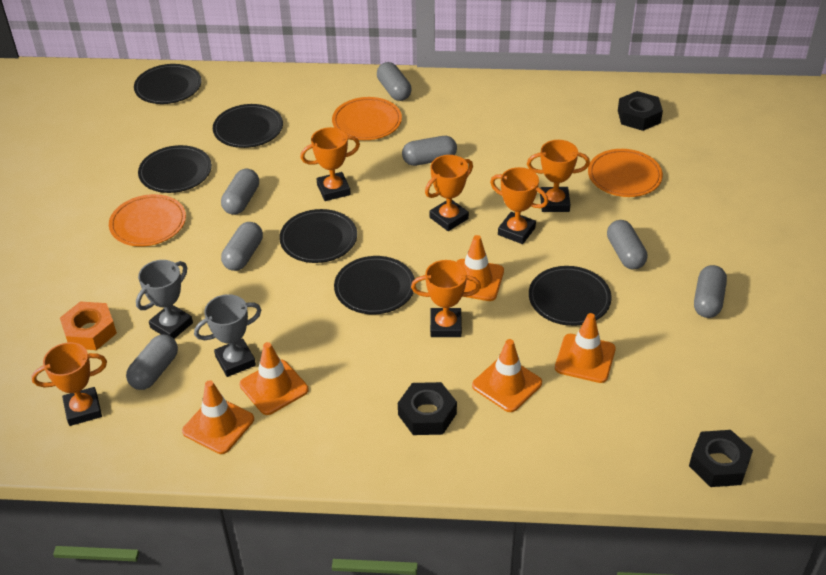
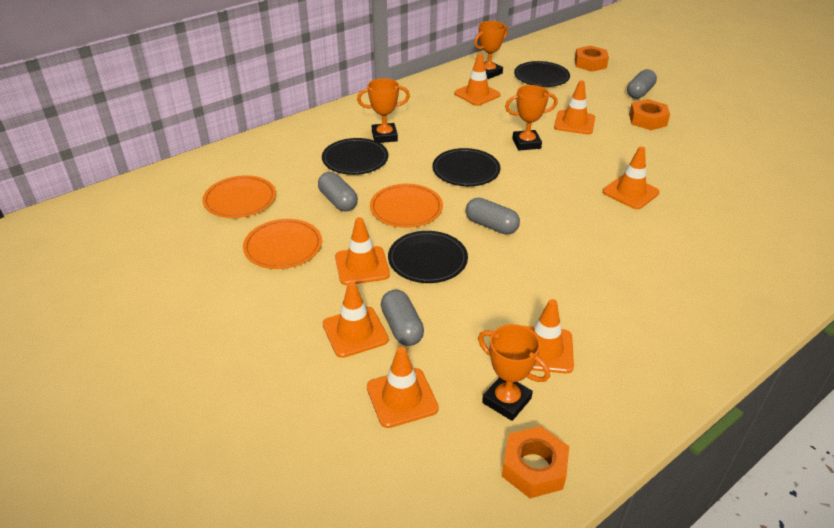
black nut: [398,382,457,435] [618,91,663,131] [689,430,753,487] = 3 -> none = 0
black plate: [134,64,202,104] [138,145,212,193] [213,104,283,148] [279,209,357,263] [334,256,415,314] [529,266,612,326] = 6 -> [322,138,389,175] [388,231,468,283] [432,148,500,186] [514,61,570,87] = 4
grey capsule: [126,335,178,390] [221,169,259,215] [221,222,263,271] [377,62,412,101] [402,136,457,166] [607,220,647,270] [694,265,727,318] = 7 -> [318,172,358,212] [381,290,424,346] [466,198,520,235] [627,69,657,99] = 4
grey trophy: [136,260,193,339] [194,294,261,377] = 2 -> none = 0
orange nut: [60,301,117,350] = 1 -> [502,426,569,498] [574,46,609,72] [629,99,670,130] = 3
orange traffic cone: [182,380,254,454] [240,342,308,415] [456,235,504,301] [472,339,542,412] [555,313,616,383] = 5 -> [323,282,389,358] [335,217,390,285] [367,347,439,428] [454,54,501,106] [525,299,574,373] [554,80,595,134] [603,147,660,209] = 7
orange trophy: [31,342,107,426] [300,127,360,201] [411,260,481,337] [425,155,473,231] [490,167,548,244] [527,140,590,212] = 6 -> [357,78,410,143] [474,21,508,79] [478,324,550,421] [505,85,557,150] = 4

